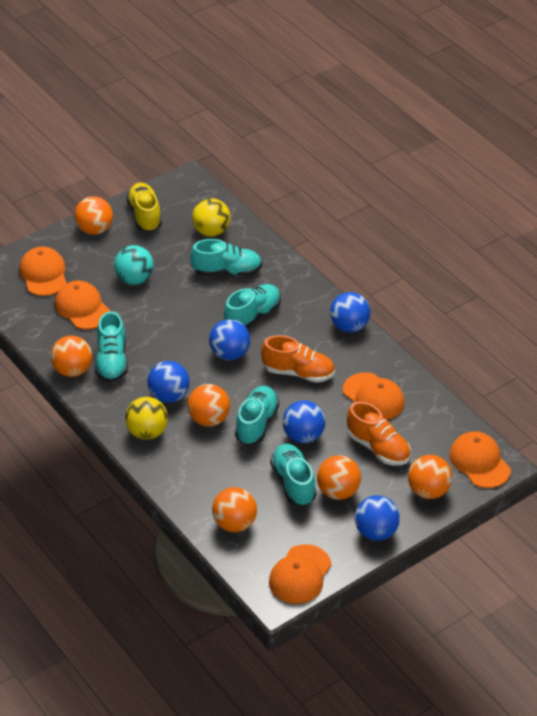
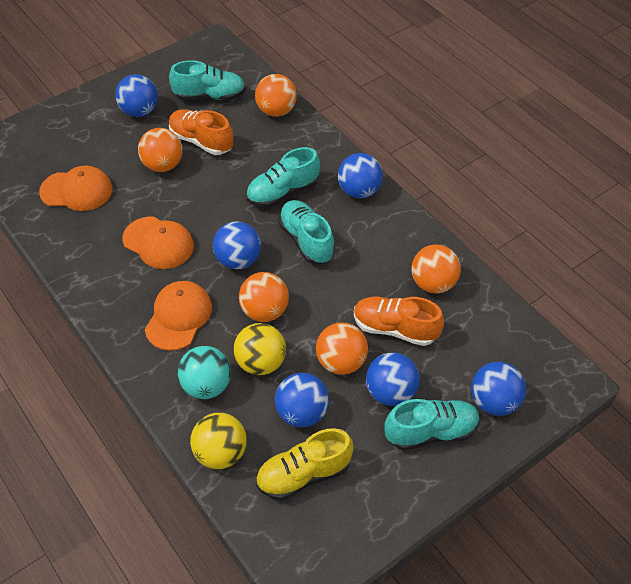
blue ball: [147,361,190,403] [209,319,250,360] [282,400,325,443] [330,292,370,333] [355,495,400,541] = 5 -> [115,74,158,117] [213,221,261,269] [275,373,329,427] [338,153,383,198] [366,353,420,406] [471,362,526,416] = 6
orange ball: [50,335,92,377] [74,196,113,235] [187,384,230,427] [212,487,257,532] [317,455,361,500] [408,455,452,499] = 6 -> [138,128,183,172] [239,272,289,322] [255,74,297,117] [316,323,368,375] [412,245,461,293] = 5
orange cap: [19,247,67,296] [55,281,111,329] [269,544,331,604] [343,372,405,420] [449,431,511,488] = 5 -> [39,166,113,211] [122,216,194,269] [145,281,212,351] = 3
turquoise shoe: [95,311,128,383] [190,239,262,276] [224,284,281,329] [235,386,279,445] [270,444,316,506] = 5 -> [169,60,246,100] [246,147,320,208] [278,200,335,264] [384,399,480,451] = 4

